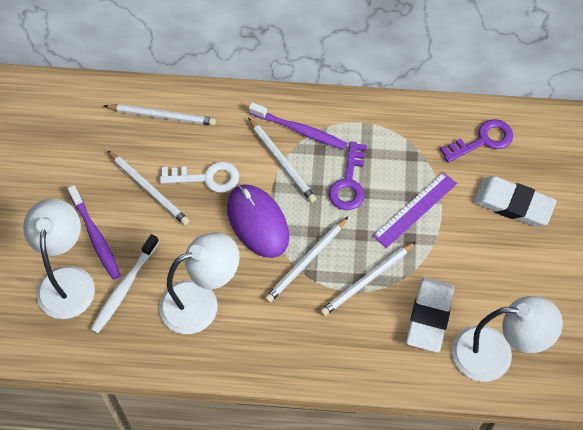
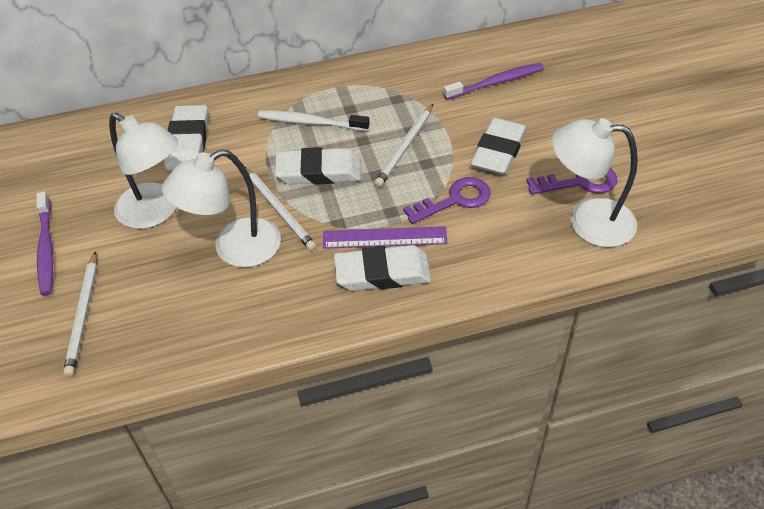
purple mouse: [227,185,289,258] = 1 -> none = 0
white eraser: [406,278,454,353] [473,176,557,227] = 2 -> [164,105,209,171] [275,147,361,185] [334,245,431,291] [471,118,527,175] = 4
white key: [160,162,239,193] = 1 -> none = 0
white pencil: [104,104,216,126] [107,150,189,225] [248,118,317,203] [265,217,348,303] [320,242,416,316] = 5 -> [63,251,97,377] [245,167,316,251] [374,104,433,187] = 3

